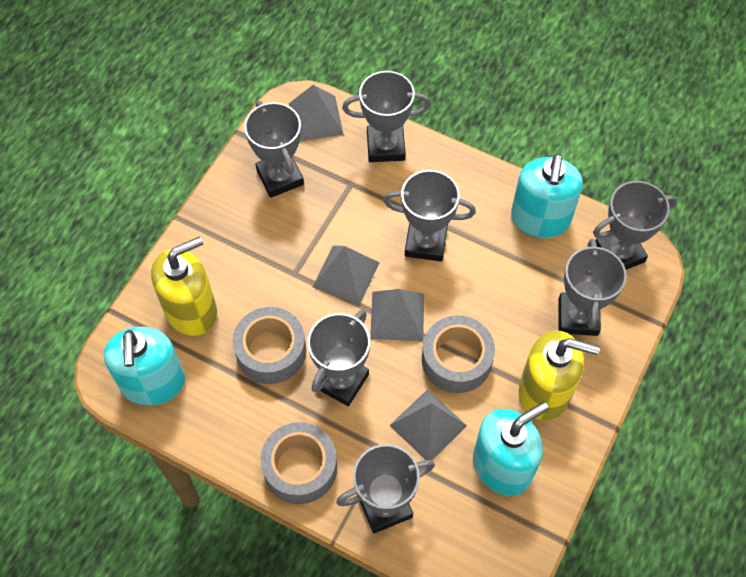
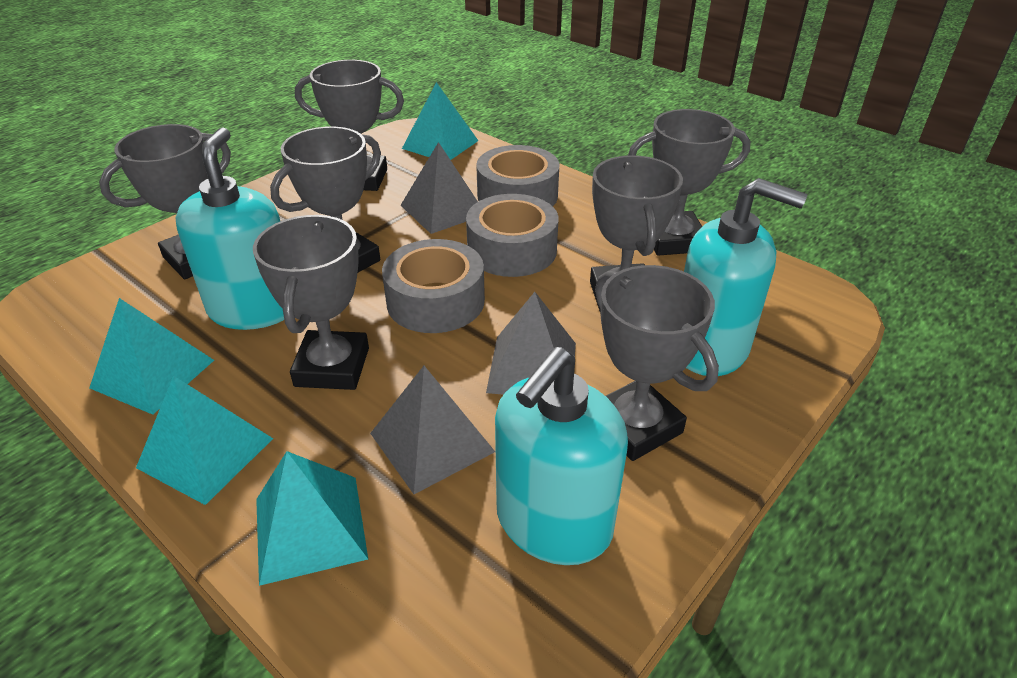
grey pyramid: [289,85,343,141] [313,245,379,305] [370,289,424,341] [389,389,467,460] = 4 -> [370,366,495,494] [400,142,478,234] [486,292,576,395] = 3
turquoise pyramid: none = 0 -> [89,298,214,415] [136,376,273,505] [256,451,368,586] [402,82,478,160] = 4
yellow soap dispenser: [151,237,217,336] [519,330,600,421] = 2 -> none = 0

